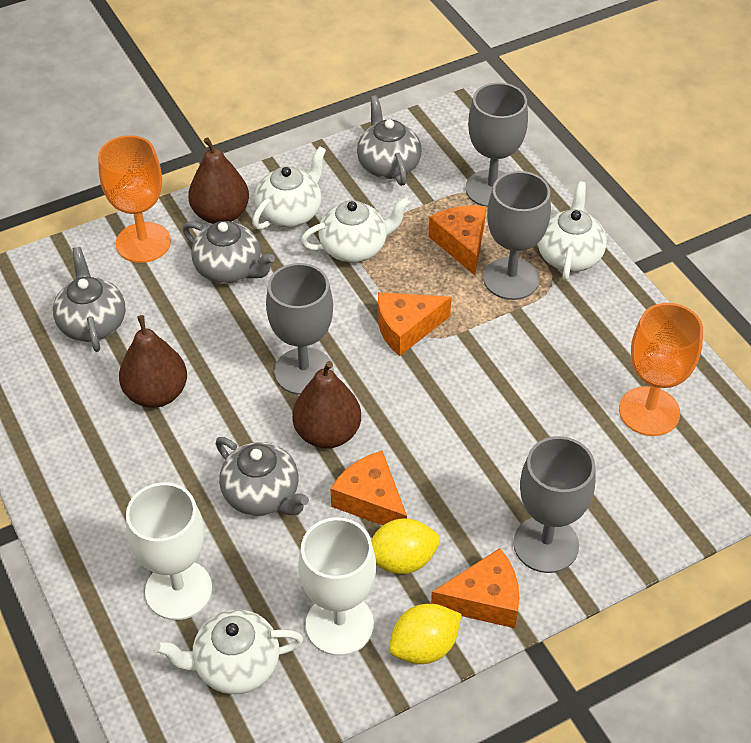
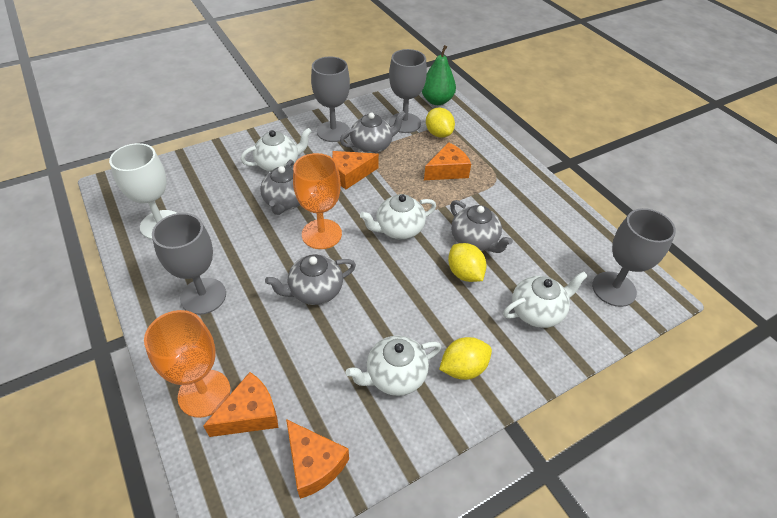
brown pear: [119,315,187,408] [188,137,249,224] [292,361,361,449] = 3 -> none = 0
green pear: none = 0 -> [422,45,456,105] = 1
white goblet: [126,482,212,620] [298,517,376,656] = 2 -> [109,143,176,239] = 1
yellow lemon: [371,519,440,574] [389,604,462,664] = 2 -> [426,108,455,138] [439,337,492,380] [448,243,486,282] = 3

